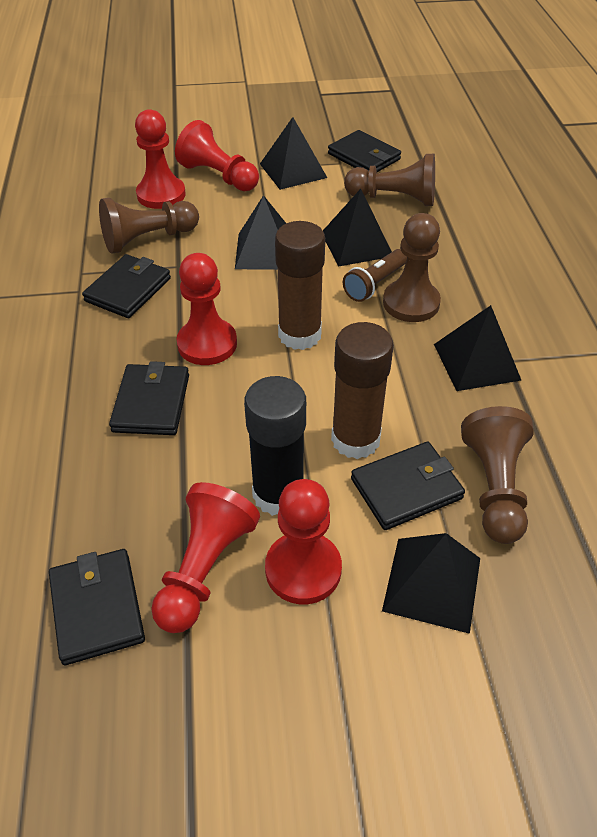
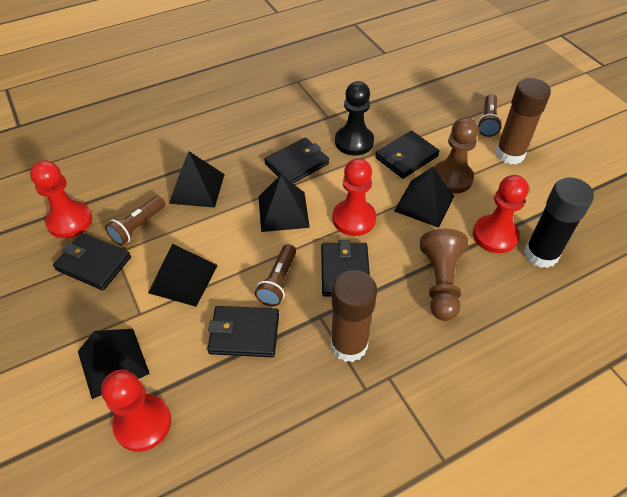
black pawn: none = 0 -> [335,81,374,156] = 1
brown flashlight: [343,249,407,302] = 1 -> [105,196,165,246] [255,244,296,306] [477,94,502,137] = 3
brown pawn: [99,198,199,254] [344,154,435,206] [383,213,441,322] [461,406,534,544] = 4 -> [420,229,468,321] [434,117,478,193] = 2
red pawn: [135,109,186,209] [151,482,260,633] [175,120,259,191] [177,253,237,365] [265,479,342,604] = 5 -> [30,160,92,238] [101,370,171,452] [333,158,376,236] [473,175,529,253] = 4

